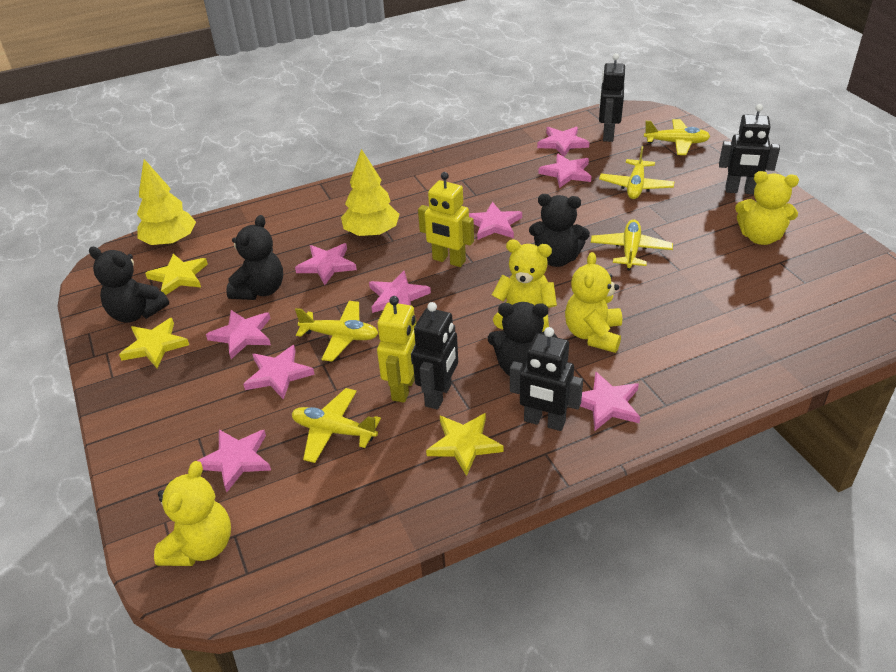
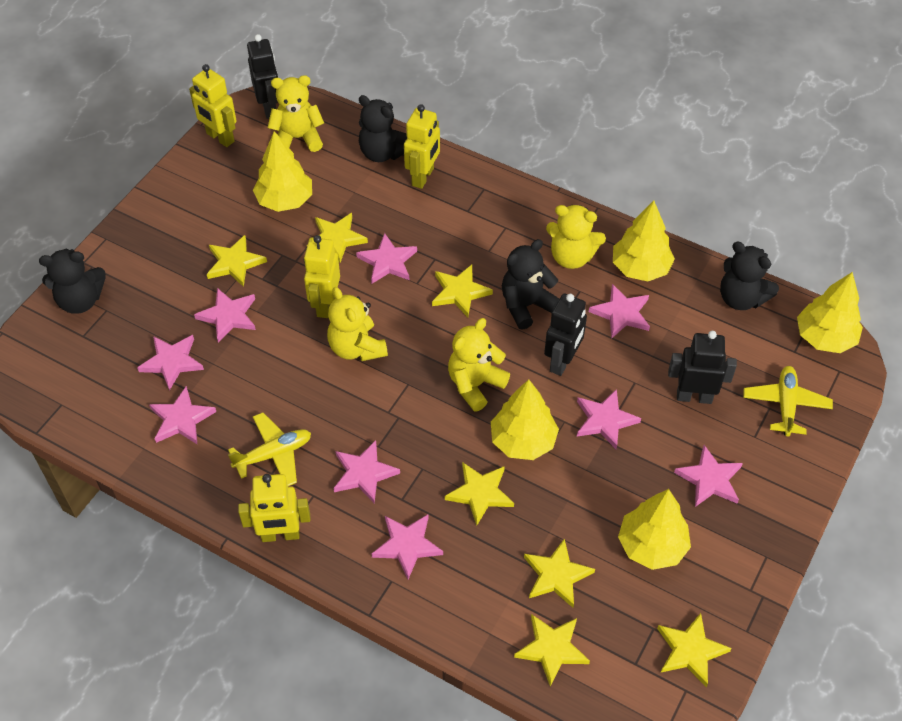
black robot: [412,302,458,410] [510,327,583,431] [599,53,625,142] [719,104,780,194] = 4 -> [247,34,278,119] [544,294,587,376] [668,331,737,404] = 3
yellow plane: [292,388,381,463] [295,301,378,362] [591,219,673,271] [599,146,674,199] [644,119,710,155] = 5 -> [228,412,311,486] [743,366,833,436] = 2
yellow robot: [377,296,417,403] [418,172,474,267] = 2 -> [189,64,237,147] [238,474,310,542] [304,235,340,318] [404,104,440,189] = 4
yellow star: [119,318,189,368] [145,254,208,295] [426,413,504,476] = 3 -> [207,235,267,287] [315,213,368,263] [432,265,493,317] [445,462,514,526] [514,614,590,687] [524,538,595,608] [657,613,732,687] = 7
yellow tree: [137,159,196,246] [341,149,400,237] = 2 -> [253,131,312,212] [491,379,559,460] [613,201,675,281] [618,489,691,570] [797,272,863,353] = 5

